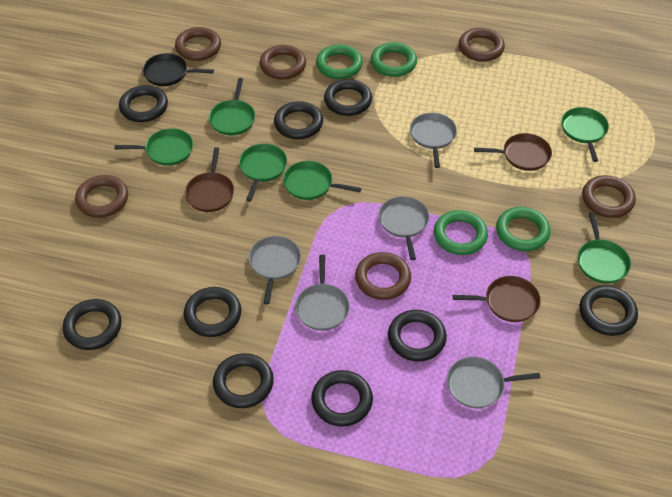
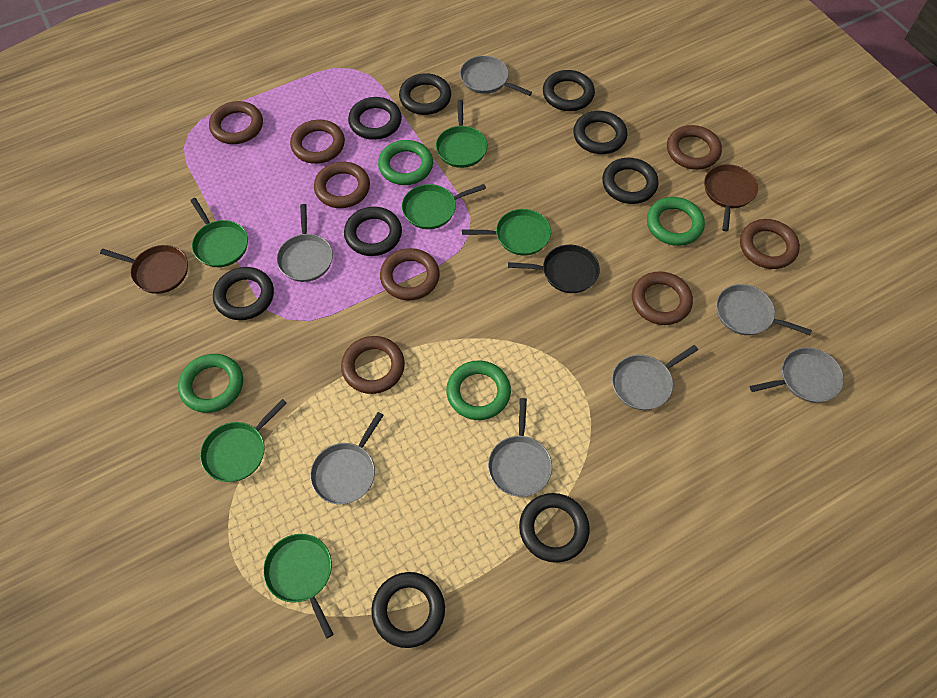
brown pan: [185,147,234,212] [453,276,541,322] [474,133,552,171] = 3 -> [100,245,188,294] [704,164,758,231] = 2
brown ring: [75,175,128,218] [175,27,221,61] [260,45,306,80] [355,252,411,300] [459,28,505,62] [582,175,636,218] = 6 -> [209,101,263,144] [290,120,345,164] [314,162,370,208] [341,336,405,394] [380,248,440,301] [632,271,693,325] [667,125,722,170] [740,219,800,269] = 8
grey pan: [249,236,301,305] [295,255,350,331] [378,196,429,260] [410,113,457,168] [447,357,541,408] = 5 -> [277,204,333,282] [310,412,384,504] [460,56,532,96] [488,398,552,497] [612,345,698,410] [716,284,812,335] [750,347,844,402] = 7

